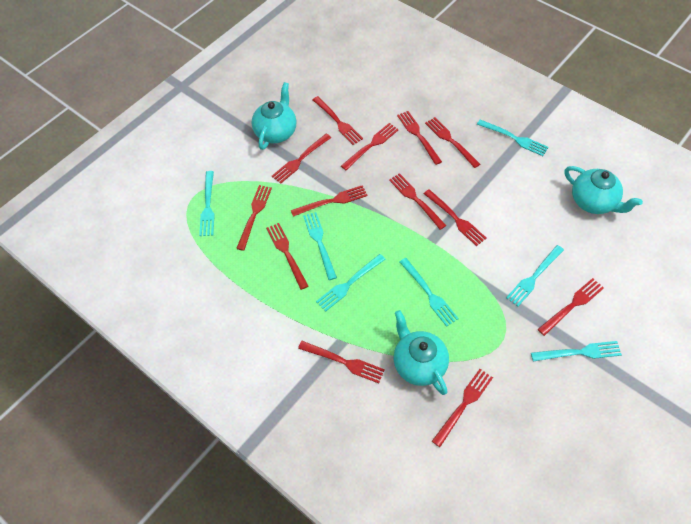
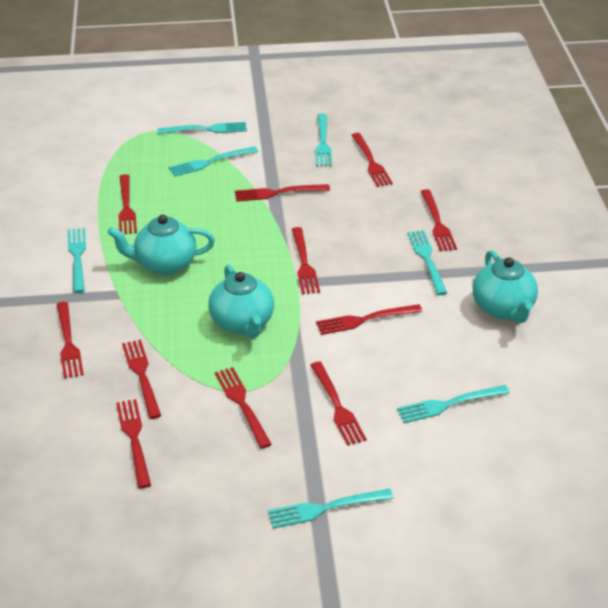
red fork: [236,185,272,251] [266,223,308,290] [272,134,331,184] [291,185,367,217] [298,341,385,383] [312,96,363,145] [341,123,399,170] [389,173,446,230] [397,111,442,165] [424,189,487,246] [425,117,480,168] [432,369,493,447] [538,278,604,336] = 13 -> [57,302,84,379] [116,399,151,489] [118,174,137,234] [122,340,161,419] [215,367,272,449] [235,184,330,202] [292,227,320,294] [310,362,367,446] [316,304,422,335] [352,133,393,187] [420,189,457,251] = 11

